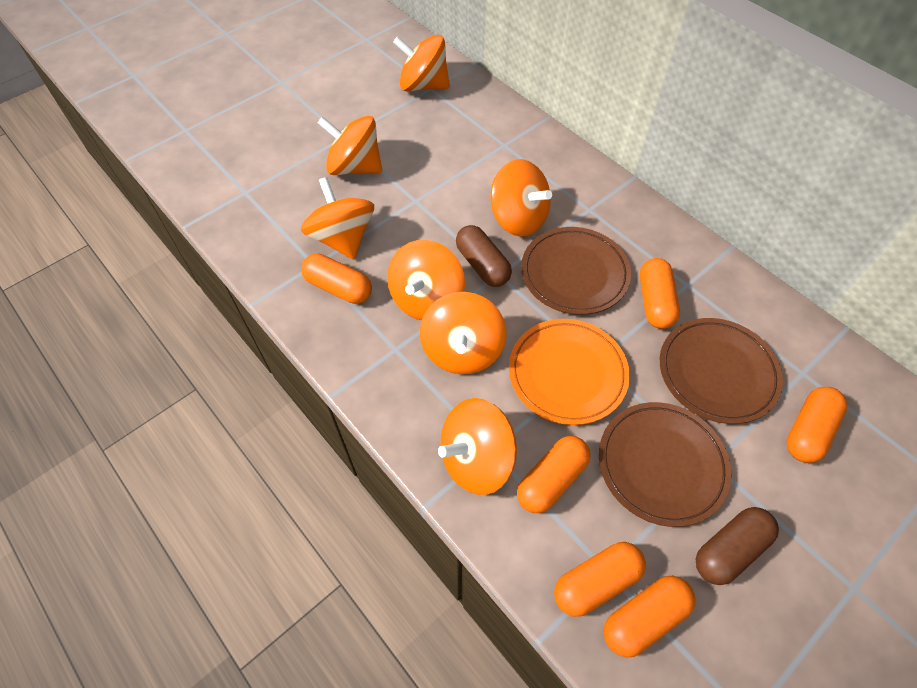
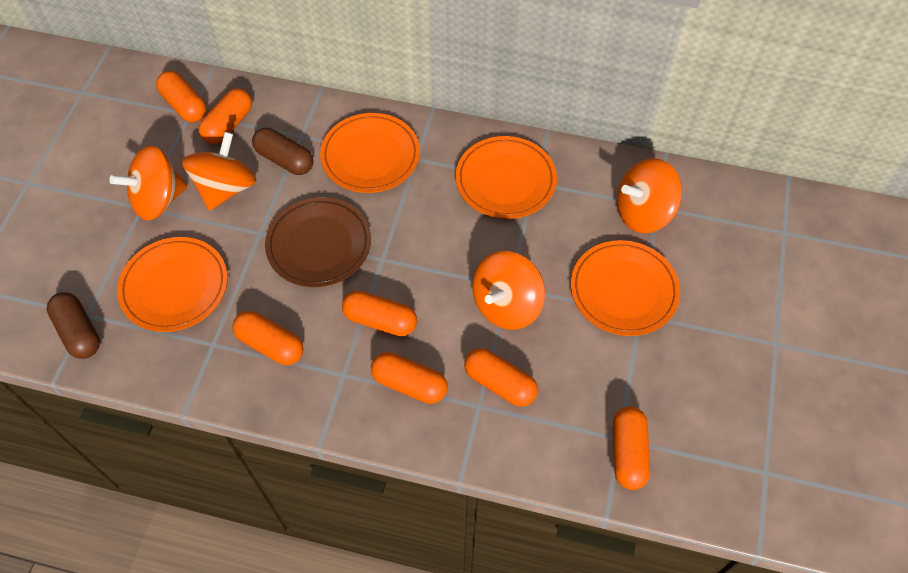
brown plate: [521,227,631,315] [599,402,731,527] [660,318,783,424] = 3 -> [265,197,371,287] = 1
orange capsule: [301,254,372,304] [517,436,590,513] [554,542,646,617] [604,576,695,658] [640,258,680,329] [787,387,847,463] = 6 -> [156,71,206,122] [199,88,252,144] [232,311,304,365] [342,291,417,336] [371,352,448,404] [464,348,538,407] [613,406,650,490] = 7
orange plate: [509,319,630,425] = 1 -> [117,237,228,332] [320,113,420,193] [456,136,557,219] [571,240,680,336] = 4
orange spinning top: [301,177,374,260] [318,116,382,175] [387,240,465,320] [393,35,450,92] [420,292,507,374] [438,398,517,495] [490,159,552,237] = 7 -> [109,145,187,220] [182,132,257,211] [472,251,545,330] [617,158,682,233] = 4

